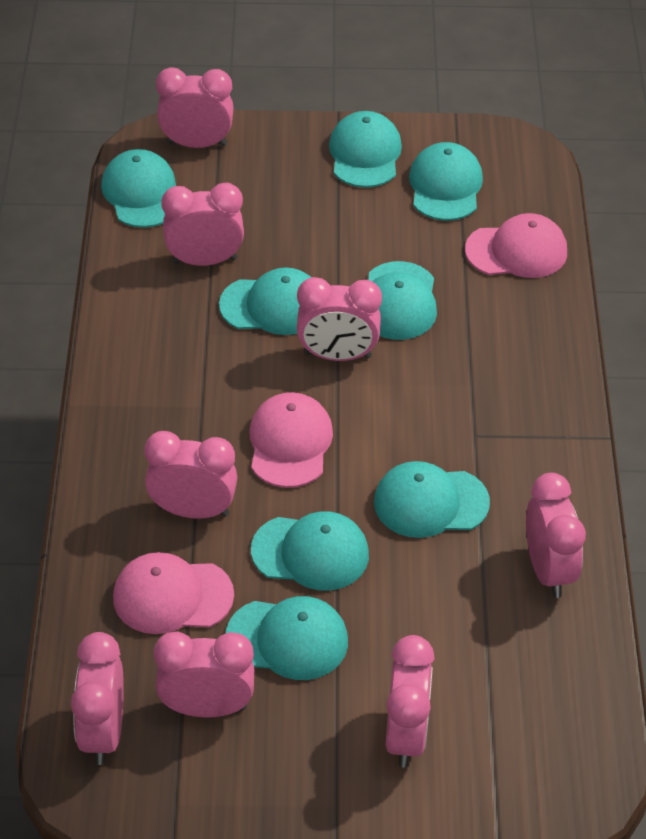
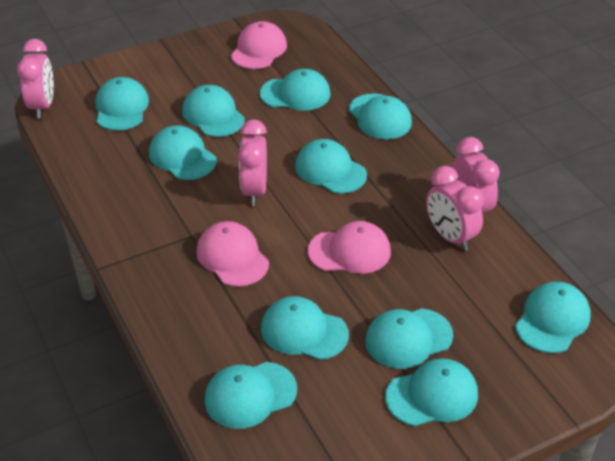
pink clock: [71,632,124,765] [144,431,237,519] [154,631,254,718] [156,67,234,148] [161,182,244,266] [297,277,382,361] [385,635,435,768] [526,473,586,598] = 8 -> [17,39,54,118] [238,119,267,206] [426,166,484,251] [453,137,500,214] = 4
turquoise cap: [101,149,176,228] [219,267,312,335] [226,596,348,680] [251,511,369,591] [329,111,402,188] [369,261,437,340] [374,461,490,538] [409,142,483,221] = 8 -> [96,77,149,131] [149,125,217,180] [182,85,245,137] [205,362,297,429] [260,69,331,111] [261,296,349,360] [295,139,367,194] [349,93,412,139] [365,308,453,369] [385,358,478,426] [515,282,591,353] = 11

